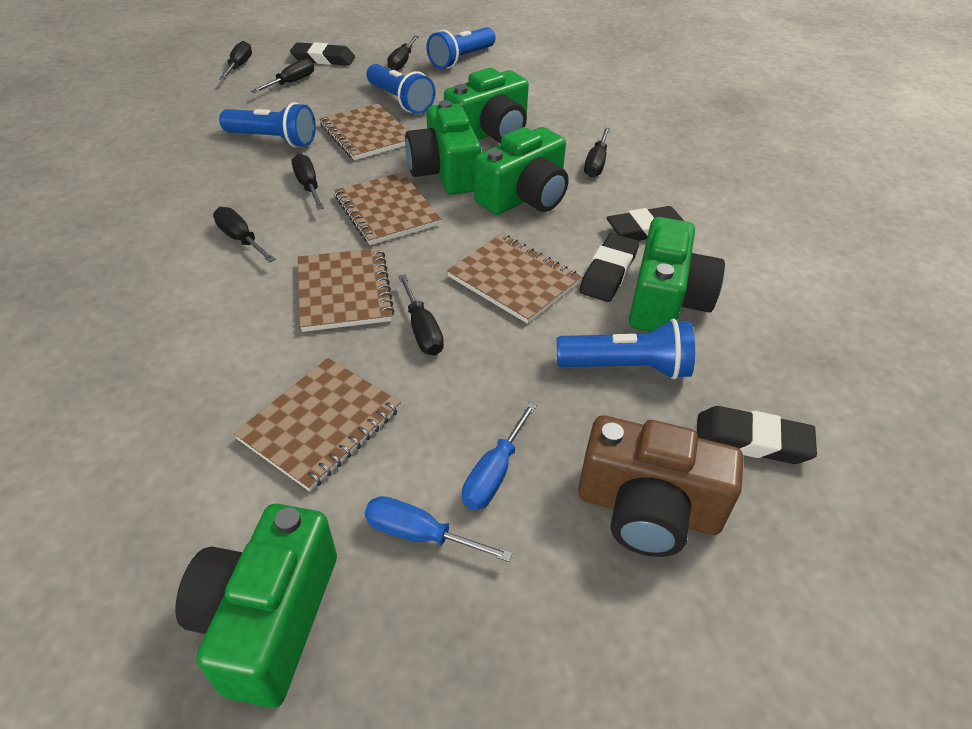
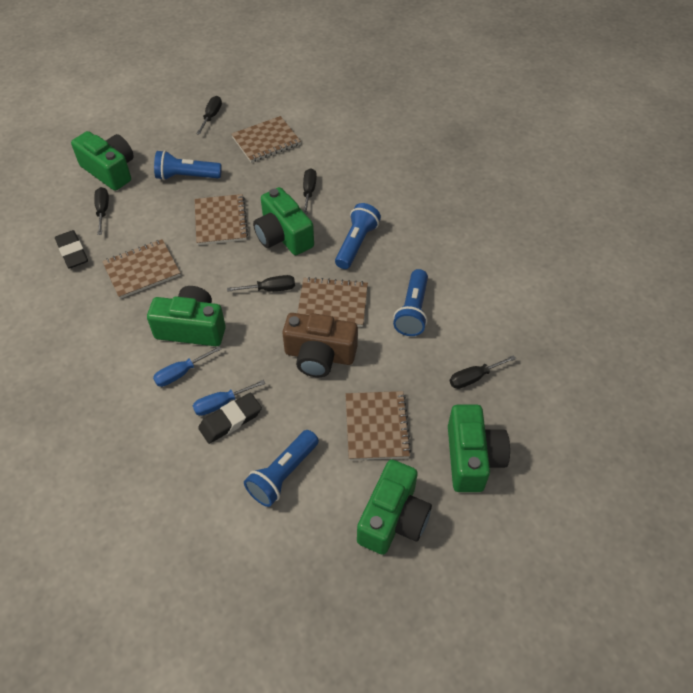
black eraser: [290,42,355,66] [579,233,639,302] [606,206,684,241] [697,406,817,464] = 4 -> [55,230,88,269] [198,393,262,444] = 2
black screwdriver: [213,207,276,263] [219,41,252,80] [251,58,314,93] [292,154,324,210] [387,36,419,71] [398,275,444,355] [584,128,610,177] = 7 -> [94,187,109,235] [196,96,222,135] [227,275,295,292] [303,168,317,215] [450,355,516,389] = 5

